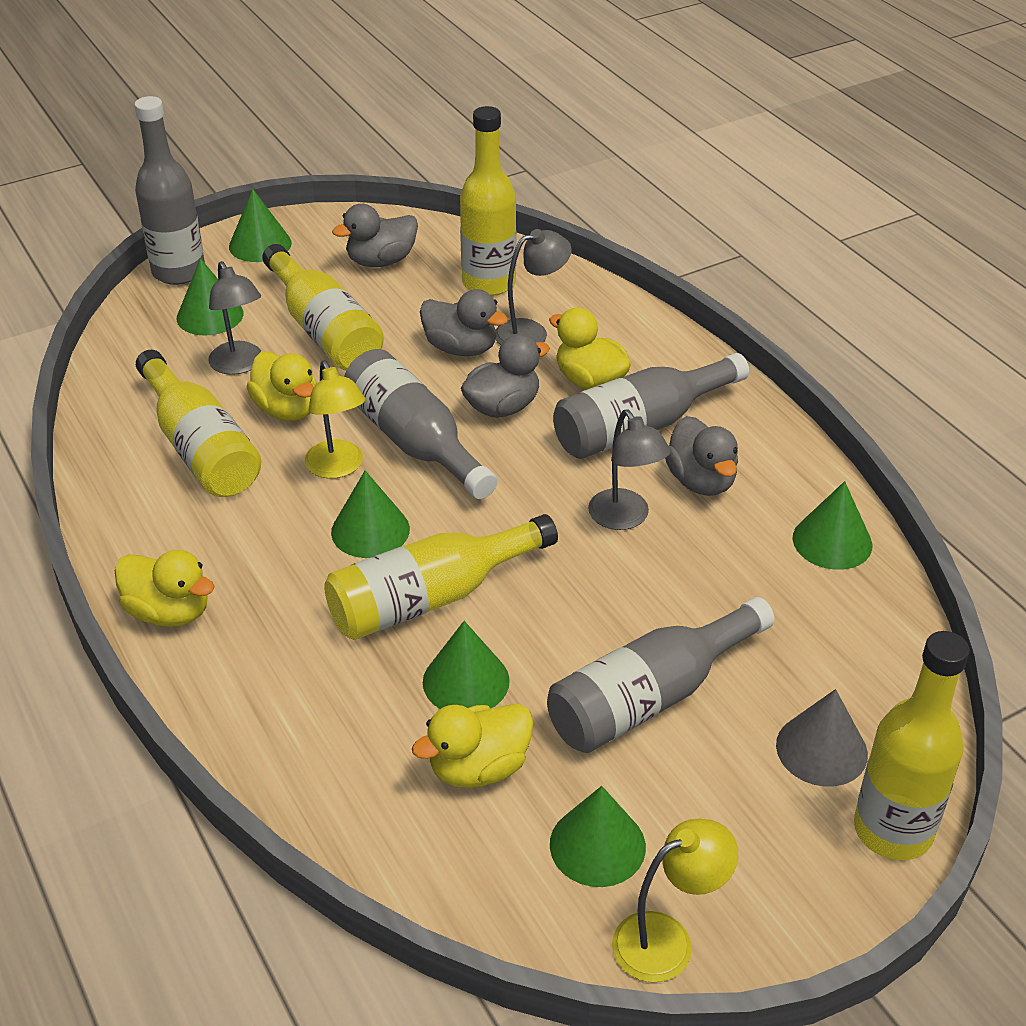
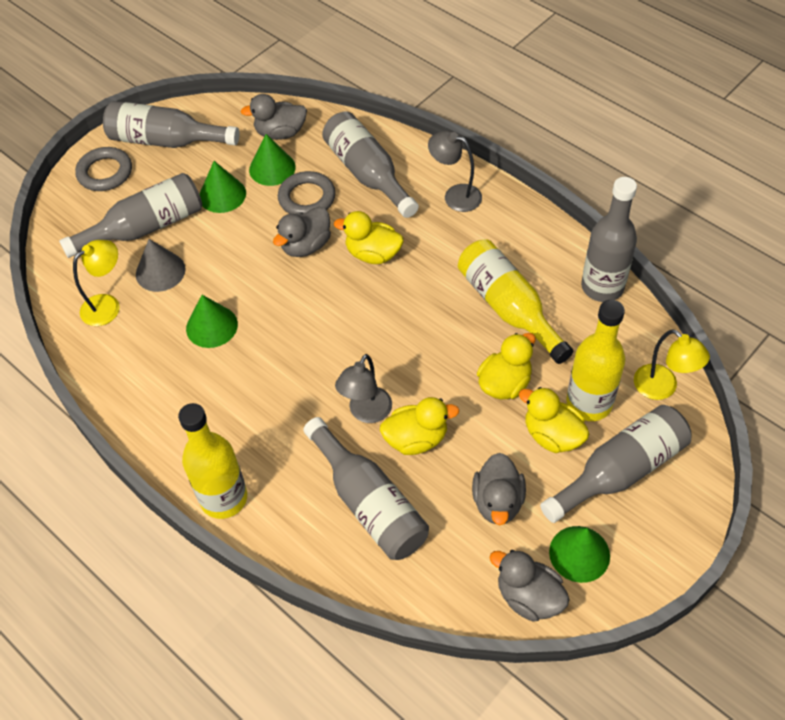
green cone: [177,258,244,336] [229,189,292,262] [331,470,410,558] [423,621,510,709] [550,786,646,887] [793,481,872,570] = 6 -> [186,295,238,348] [199,161,246,213] [249,134,296,186] [549,526,610,583] = 4
grey bottle: [134,96,205,285] [344,349,497,499] [547,597,775,753] [553,353,749,459] = 4 -> [59,173,202,258] [103,101,240,148] [303,417,429,560] [322,112,419,218] [540,405,691,523] [581,177,637,302] = 6
grey lamp: [208,261,261,375] [496,229,572,345] [588,410,671,530] = 3 -> [335,354,392,423] [428,130,482,212] = 2
grey ring: none = 0 -> [75,147,132,191] [278,171,336,214] = 2
yellow bottle: [136,350,261,497] [262,244,384,371] [324,514,558,640] [460,106,517,296] [854,631,970,860] = 5 -> [178,403,247,519] [458,239,573,364] [566,300,625,421] = 3

